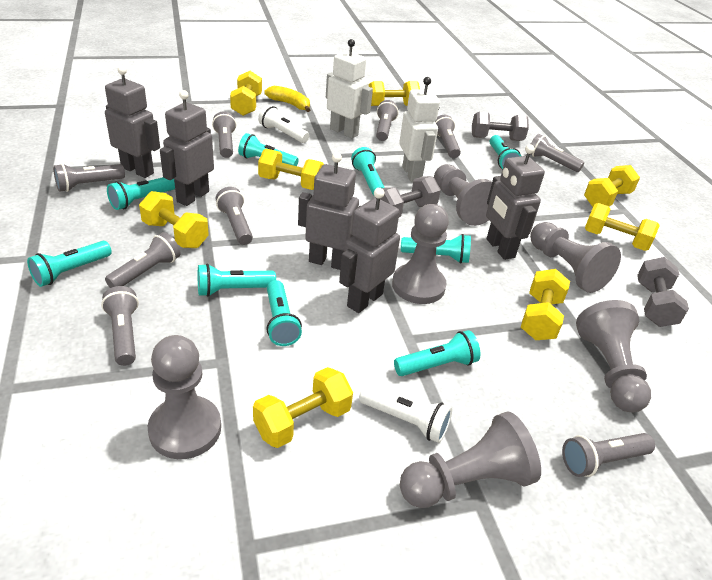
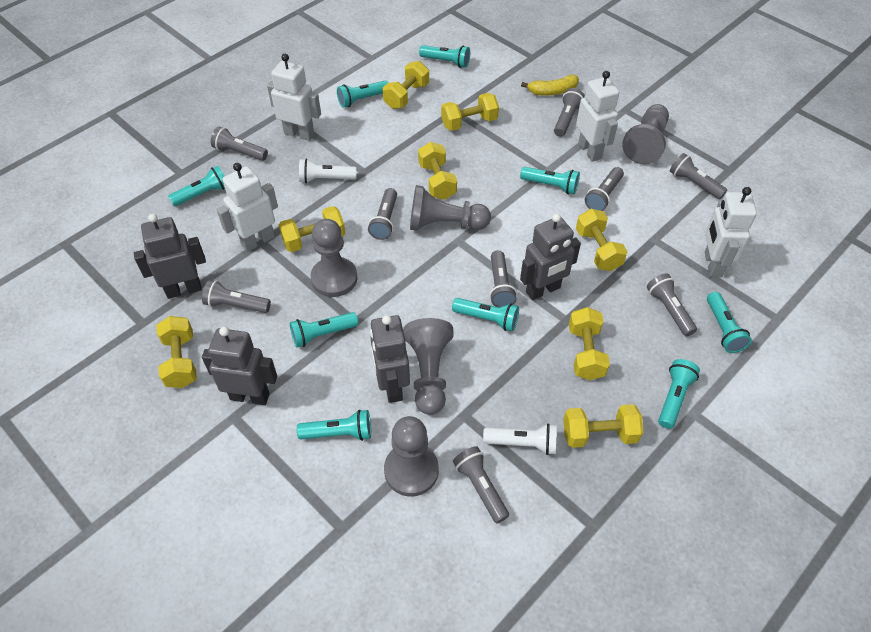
grey dumbbell: [375,176,441,217] [472,112,529,141] [637,257,689,327] = 3 -> none = 0
grey pawn: [148,335,221,459] [392,204,449,304] [400,412,541,508] [434,164,492,226] [530,222,621,293] [576,300,651,412] = 6 -> [310,219,358,297] [384,416,439,497] [403,318,454,415] [410,185,491,231] [622,104,669,165] = 5
grey robot: [105,66,160,178] [160,90,214,206] [298,152,360,270] [339,188,400,313] [486,144,545,260] = 5 -> [134,214,206,299] [202,326,277,405] [370,315,410,403] [520,213,581,300] = 4
white robot: [326,39,373,138] [399,77,440,182] = 2 -> [217,163,278,252] [267,54,321,141] [576,71,619,162] [705,187,757,277] = 4

